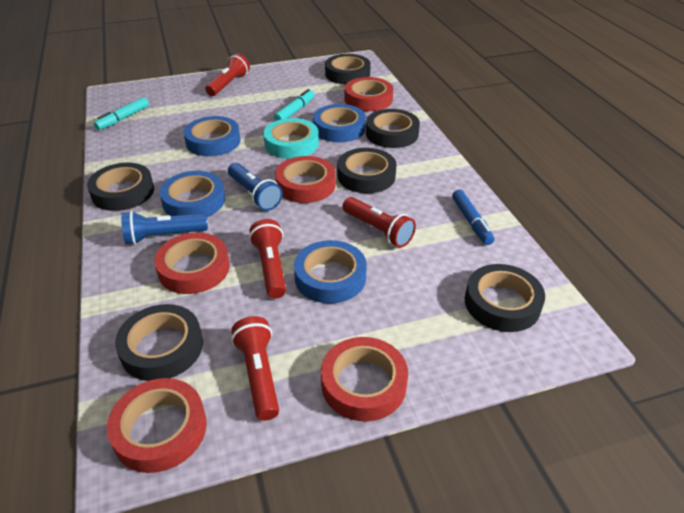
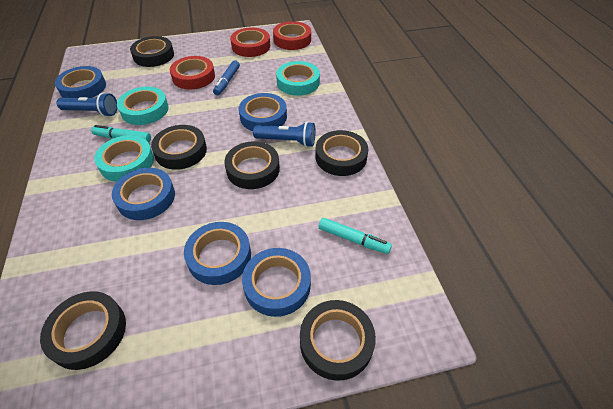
blue tape: [159,171,225,217] [184,116,241,156] [294,240,367,304] [313,104,366,142] = 4 -> [55,66,106,98] [112,168,175,220] [184,222,251,285] [239,93,287,131] [242,248,311,317] = 5
red flashlight: [205,54,250,96] [231,316,279,421] [249,219,286,299] [342,197,416,248] = 4 -> none = 0
red tape: [107,378,207,473] [154,232,230,294] [275,156,336,203] [321,337,408,421] [344,77,393,111] = 5 -> [170,56,215,90] [230,27,270,57] [273,21,311,50] = 3
turquoise tape: [264,118,319,159] = 1 -> [94,135,154,182] [117,87,169,125] [276,61,320,96] = 3

